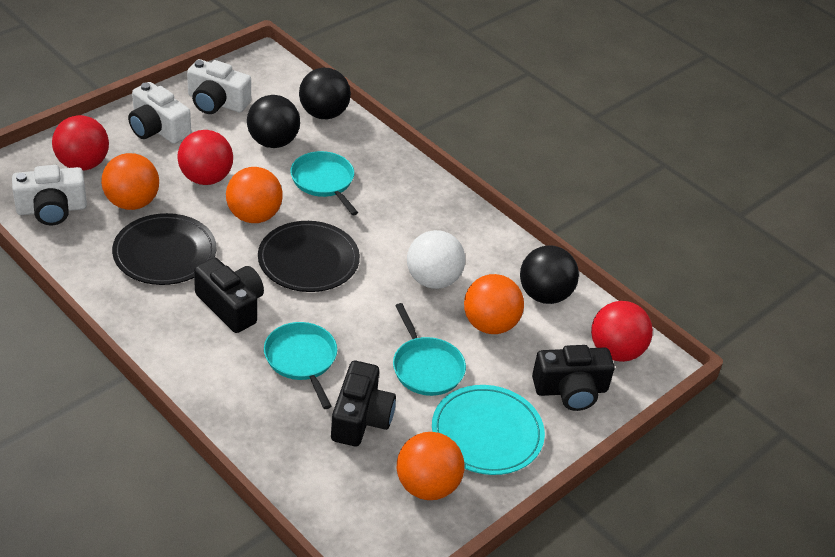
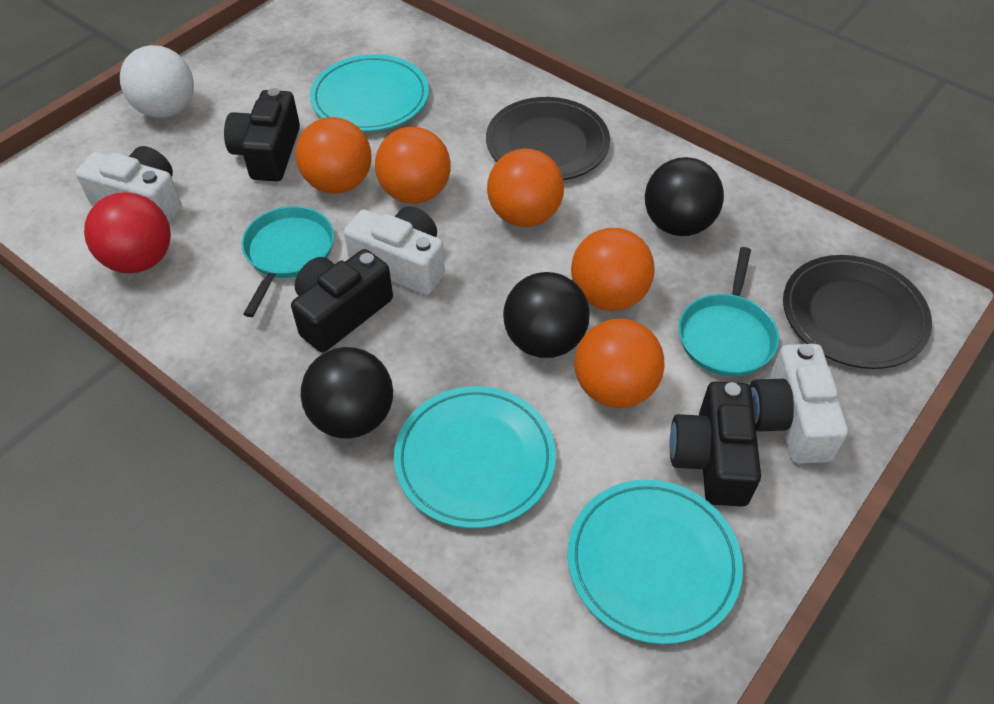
orange ball: [101,153,159,210] [226,167,283,223] [397,432,465,500] [464,274,524,334] = 4 -> [295,117,372,194] [375,127,451,204] [487,149,564,227] [571,228,655,311] [574,319,664,408] = 5
red ball: [52,115,109,171] [178,130,233,185] [591,301,653,362] = 3 -> [84,192,171,273] = 1
turquoise pan: [264,322,337,409] [290,151,358,215] [393,303,466,396] = 3 -> [241,206,334,317] [678,247,779,376] = 2
turquoise plate: [432,385,545,475] = 1 -> [310,55,429,132] [394,386,556,528] [567,479,743,644] = 3

